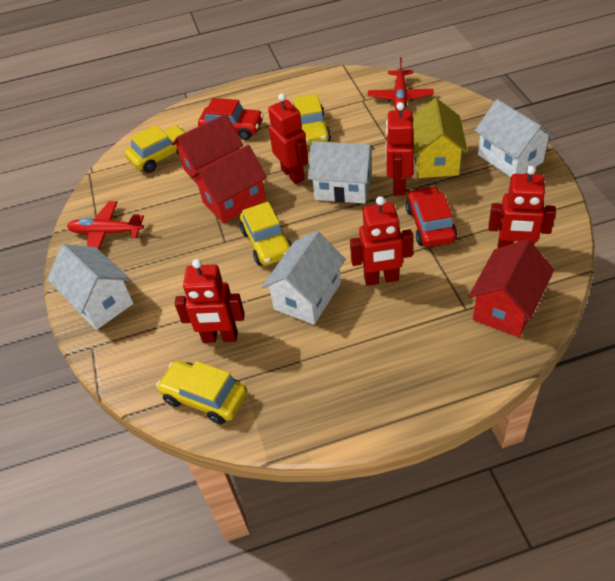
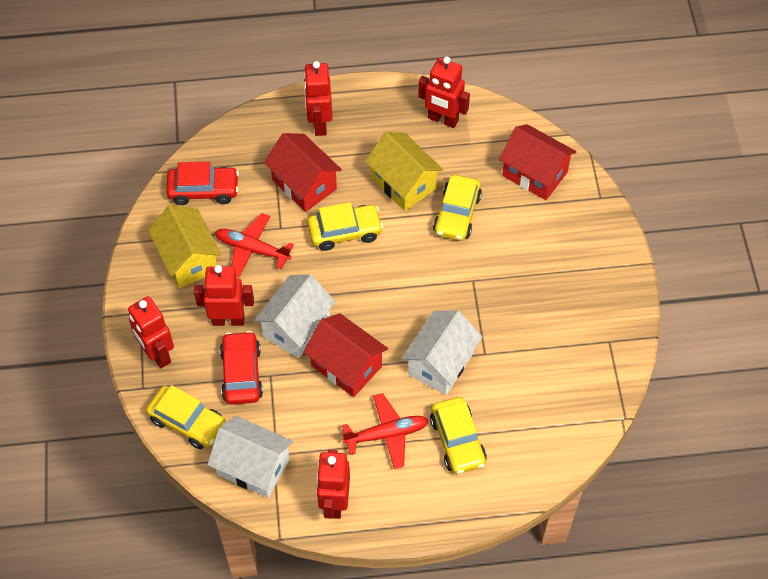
white house: [47,244,134,330] [262,231,346,325] [308,141,375,204] [475,99,555,177] = 4 -> [207,416,293,498] [254,275,336,358] [402,311,482,395] = 3
yellow house: [413,98,468,178] = 1 -> [148,205,221,288] [365,132,443,211] = 2

